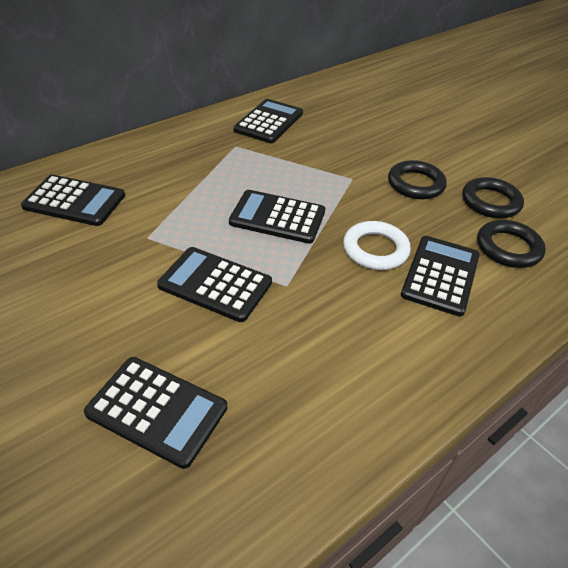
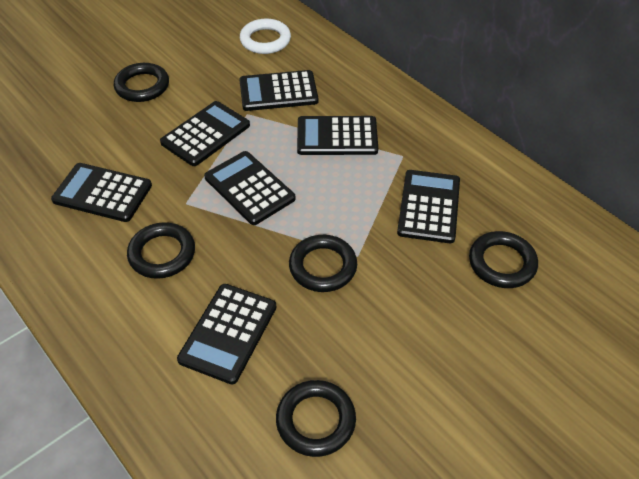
black calculator: [21,175,125,226] [84,357,227,469] [157,247,272,322] [229,190,325,244] [233,99,303,143] [401,236,480,316] = 6 -> [51,163,152,222] [160,101,250,166] [177,284,277,384] [204,151,296,225] [239,70,318,111] [297,116,378,155] [397,170,460,243] = 7
black ring: [388,160,447,199] [462,177,524,219] [477,220,546,268] = 3 -> [114,63,169,102] [127,222,195,279] [276,380,356,457] [289,235,357,292] [469,231,538,288] = 5

